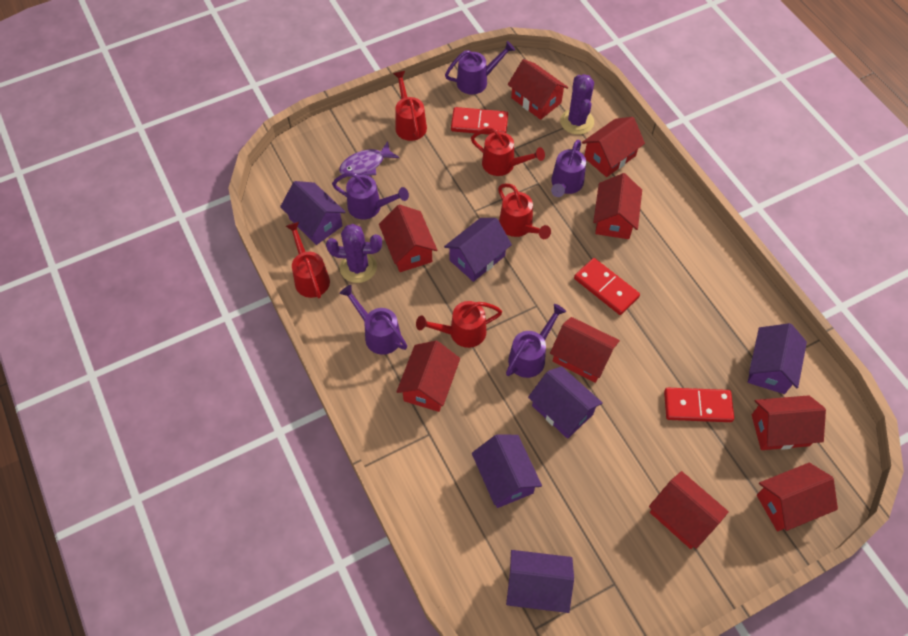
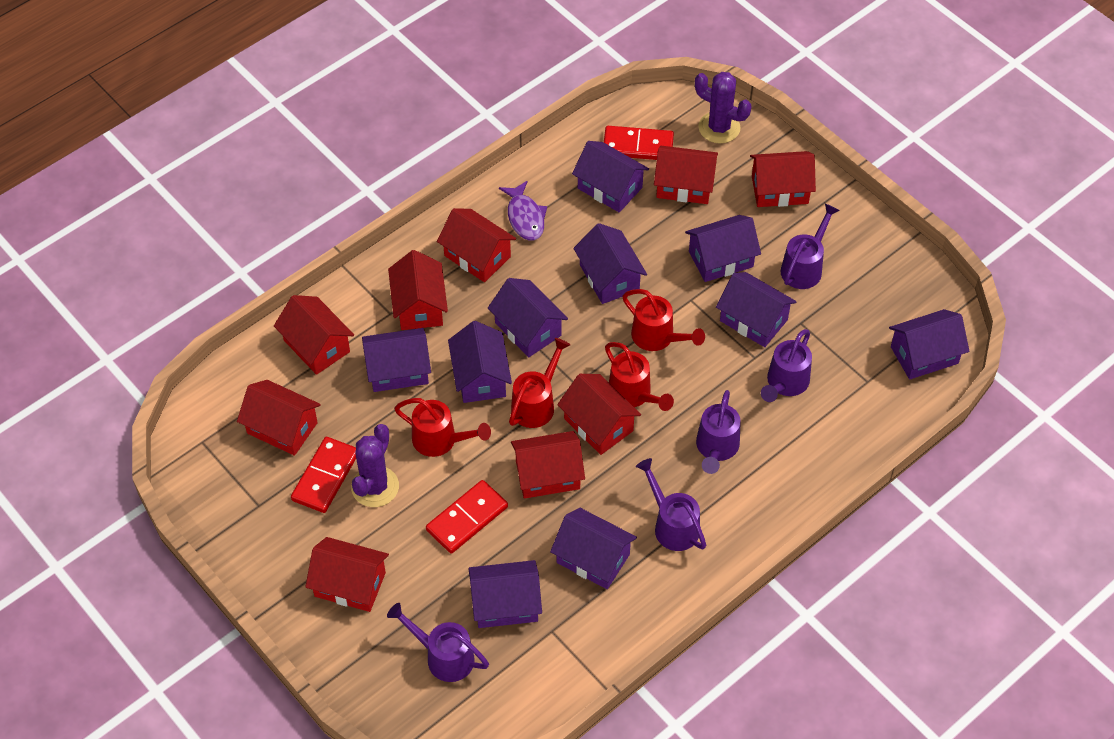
purple house: [280,181,345,245] [444,218,512,282] [472,434,542,508] [506,550,574,613] [528,366,603,439] [748,323,807,394] = 6 -> [362,328,431,392] [448,321,512,403] [468,560,542,628] [488,278,568,357] [550,508,637,589] [572,141,649,213] [573,223,647,304] [685,215,761,282] [716,272,797,347] [889,309,969,380] = 10
red watering can: [286,222,330,298] [393,71,427,141] [416,301,502,348] [471,127,545,176] [498,183,551,239] = 5 -> [394,398,491,457] [509,338,570,428] [605,342,674,411] [622,289,705,351] = 4

